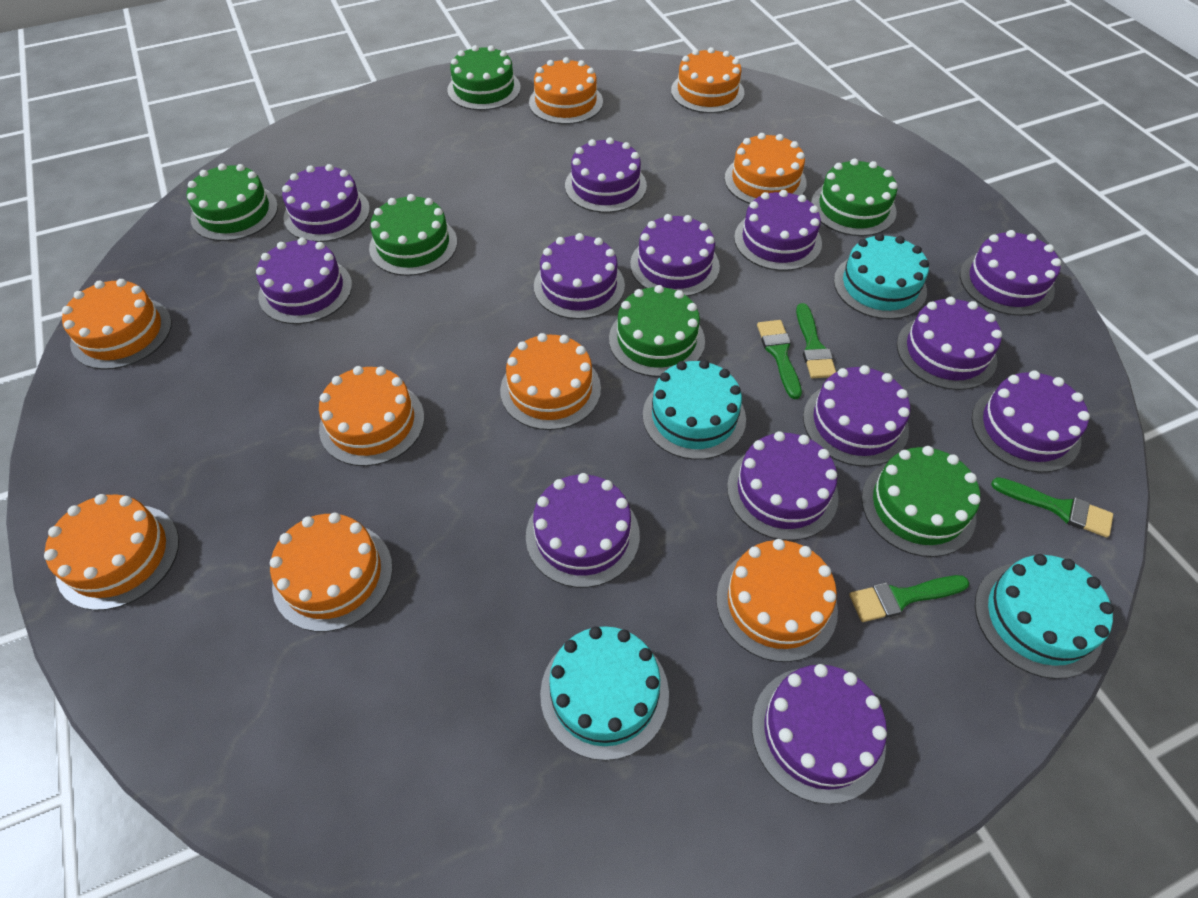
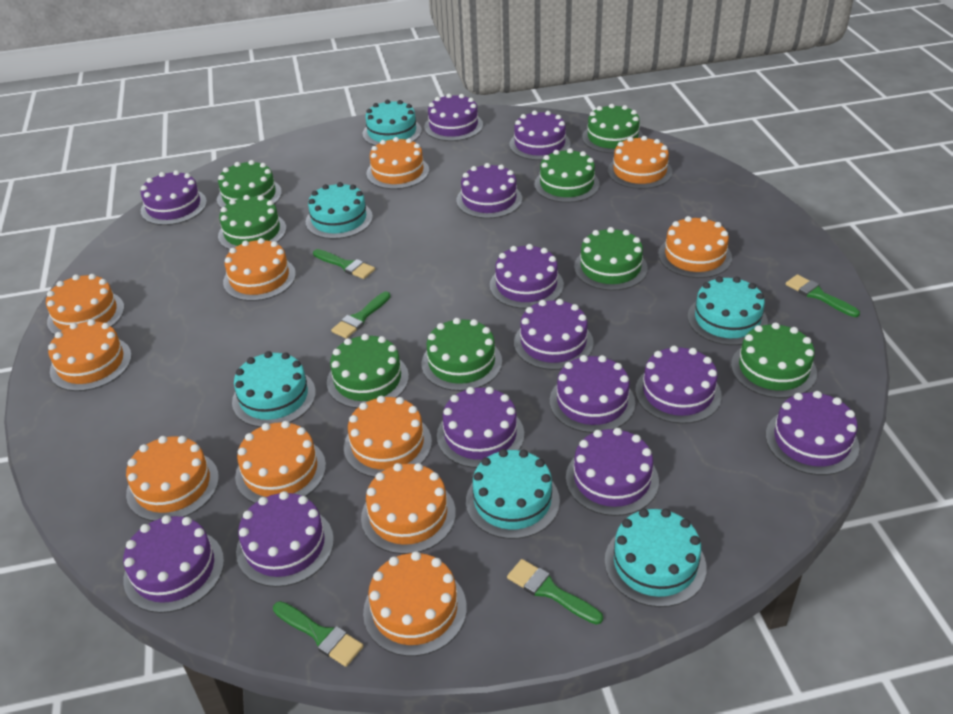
green brush: [757,320,802,399] [796,303,836,378] [849,575,969,622] [991,477,1113,538] = 4 -> [273,601,363,667] [313,249,375,279] [331,291,391,339] [507,559,603,625] [786,274,860,317] = 5
green cake: [187,163,278,241] [369,194,457,276] [448,45,521,110] [609,285,705,377] [811,158,897,236] [861,446,980,557] = 6 -> [217,160,282,208] [218,195,286,250] [327,334,409,408] [421,318,502,391] [534,148,600,203] [574,227,648,291] [582,104,643,153] [731,322,817,398] = 8
orange cake: [44,494,179,610] [62,279,172,370] [270,513,393,632] [319,366,424,466] [500,333,601,430] [529,57,603,124] [671,47,745,113] [716,539,838,662] [725,133,807,204] = 9 -> [46,274,124,335] [48,319,132,391] [126,436,219,521] [223,238,296,301] [235,421,326,503] [344,396,432,477] [361,463,456,554] [363,551,467,656] [366,137,429,189] [608,136,673,189] [658,216,732,278] = 11
turquoise cake: [540,626,669,761] [643,360,746,460] [834,233,929,319] [975,554,1114,679] = 4 -> [232,351,316,427] [306,182,373,239] [363,100,422,146] [466,449,560,539] [605,508,706,607] [688,276,768,345] = 6

